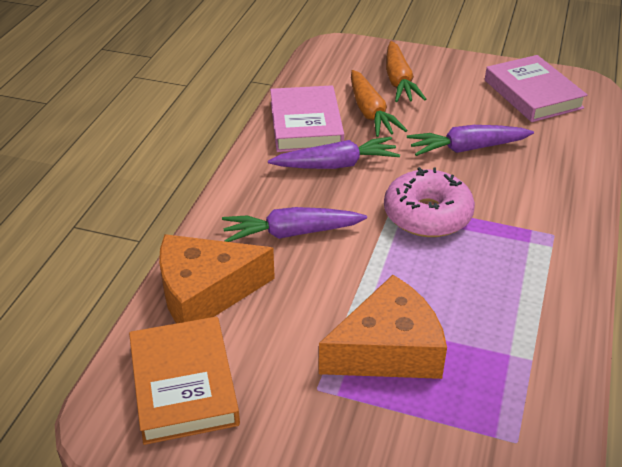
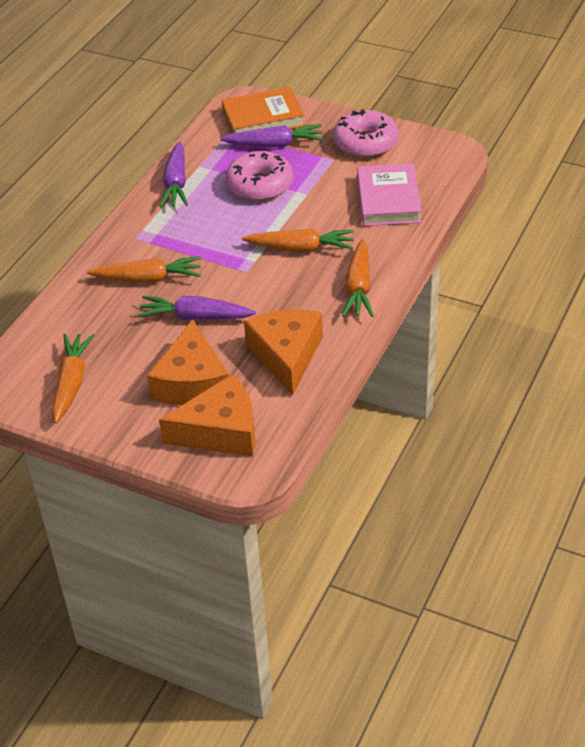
orange carrot: [351,70,408,137] [386,41,426,102] = 2 -> [52,334,95,423] [87,257,201,283] [242,229,354,252] [342,239,373,317] = 4
orange cheese: [159,234,275,323] [319,275,447,379] = 2 -> [147,319,229,405] [159,374,255,456] [244,310,323,395] = 3
pink book: [270,85,344,152] [485,55,588,122] = 2 -> [357,164,422,226] = 1
pink donut: [384,167,475,237] = 1 -> [226,151,293,201] [333,109,399,158] = 2

